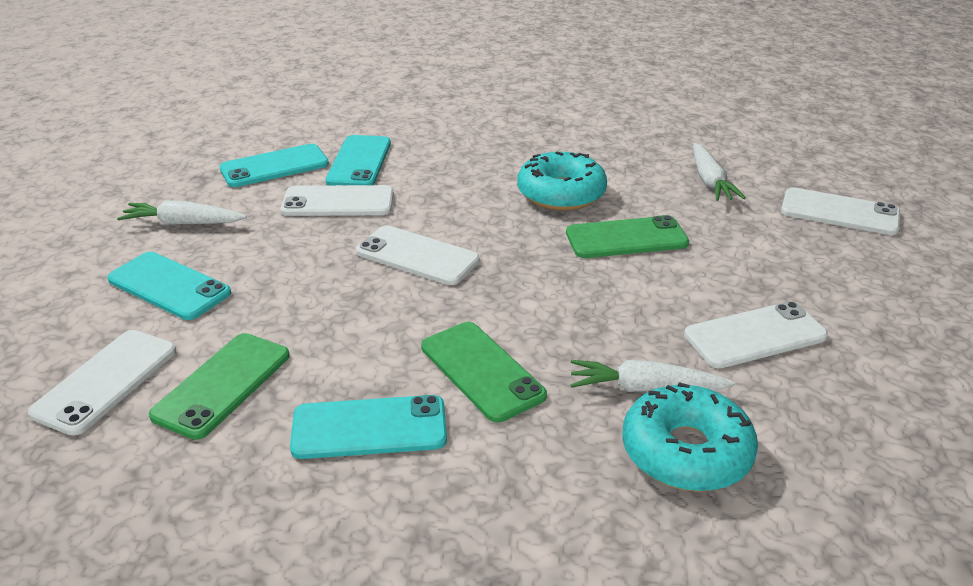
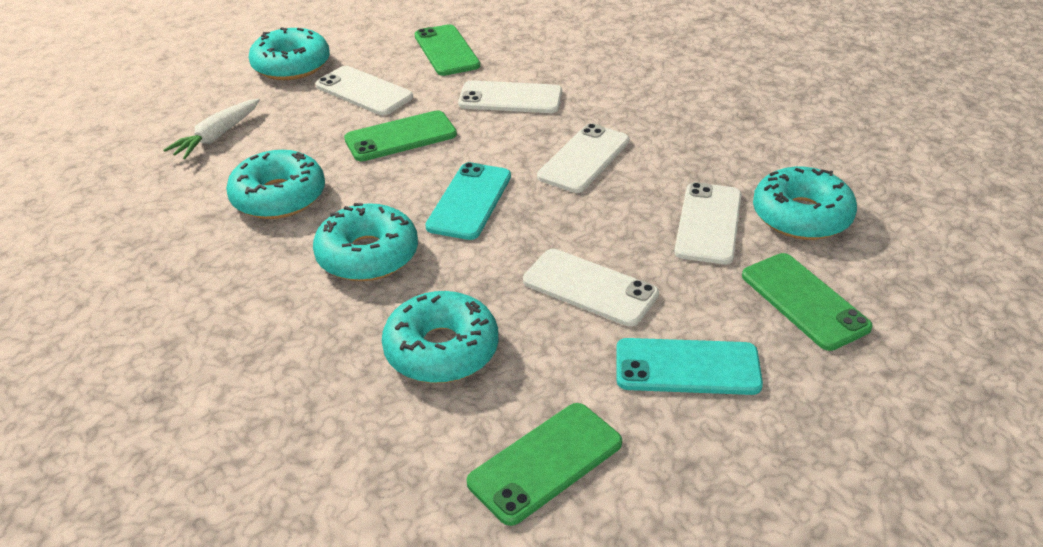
green phone: [149,333,289,440] [421,322,547,423] [566,215,689,258] = 3 -> [344,110,457,161] [415,24,480,76] [467,403,622,526] [742,253,873,351] = 4
turquoise donut: [517,152,607,211] [622,382,758,492] = 2 -> [226,150,325,219] [249,27,330,80] [313,203,418,281] [382,291,498,383] [753,167,857,240] = 5
turquoise phone: [107,252,231,320] [219,144,329,187] [290,395,447,459] [326,135,391,185] = 4 -> [425,162,511,240] [616,338,763,395] = 2
white carrot: [117,200,247,225] [571,360,735,392] [693,143,746,201] = 3 -> [163,99,260,159] = 1

